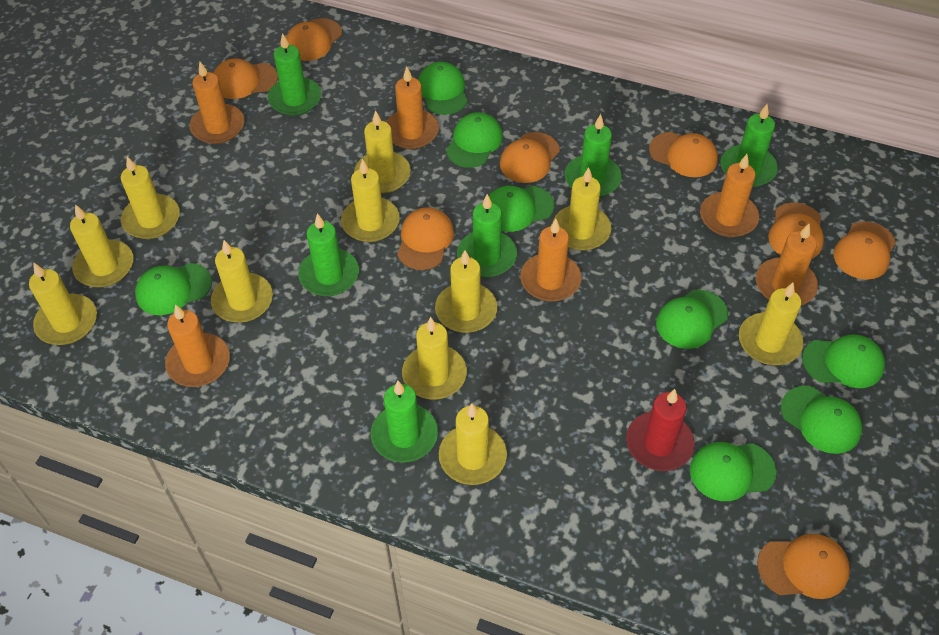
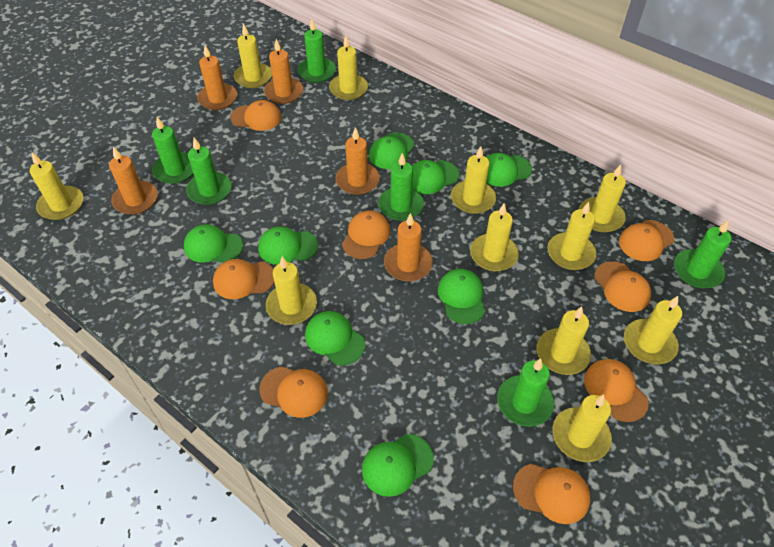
orange candle: [165,304,230,387] [190,62,245,144] [386,67,439,149] [520,219,581,302] [700,154,759,237] [756,224,818,305] = 6 -> [109,147,158,215] [197,46,237,110] [264,39,303,104] [336,127,380,195] [384,213,433,282] = 5
red candle: [626,389,694,471] = 1 -> none = 0

